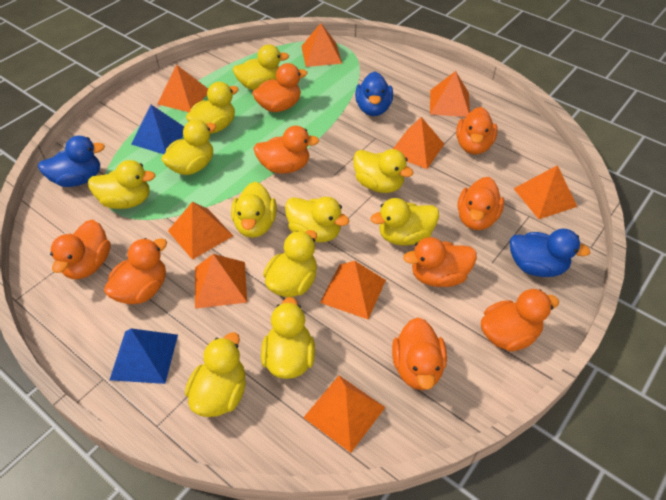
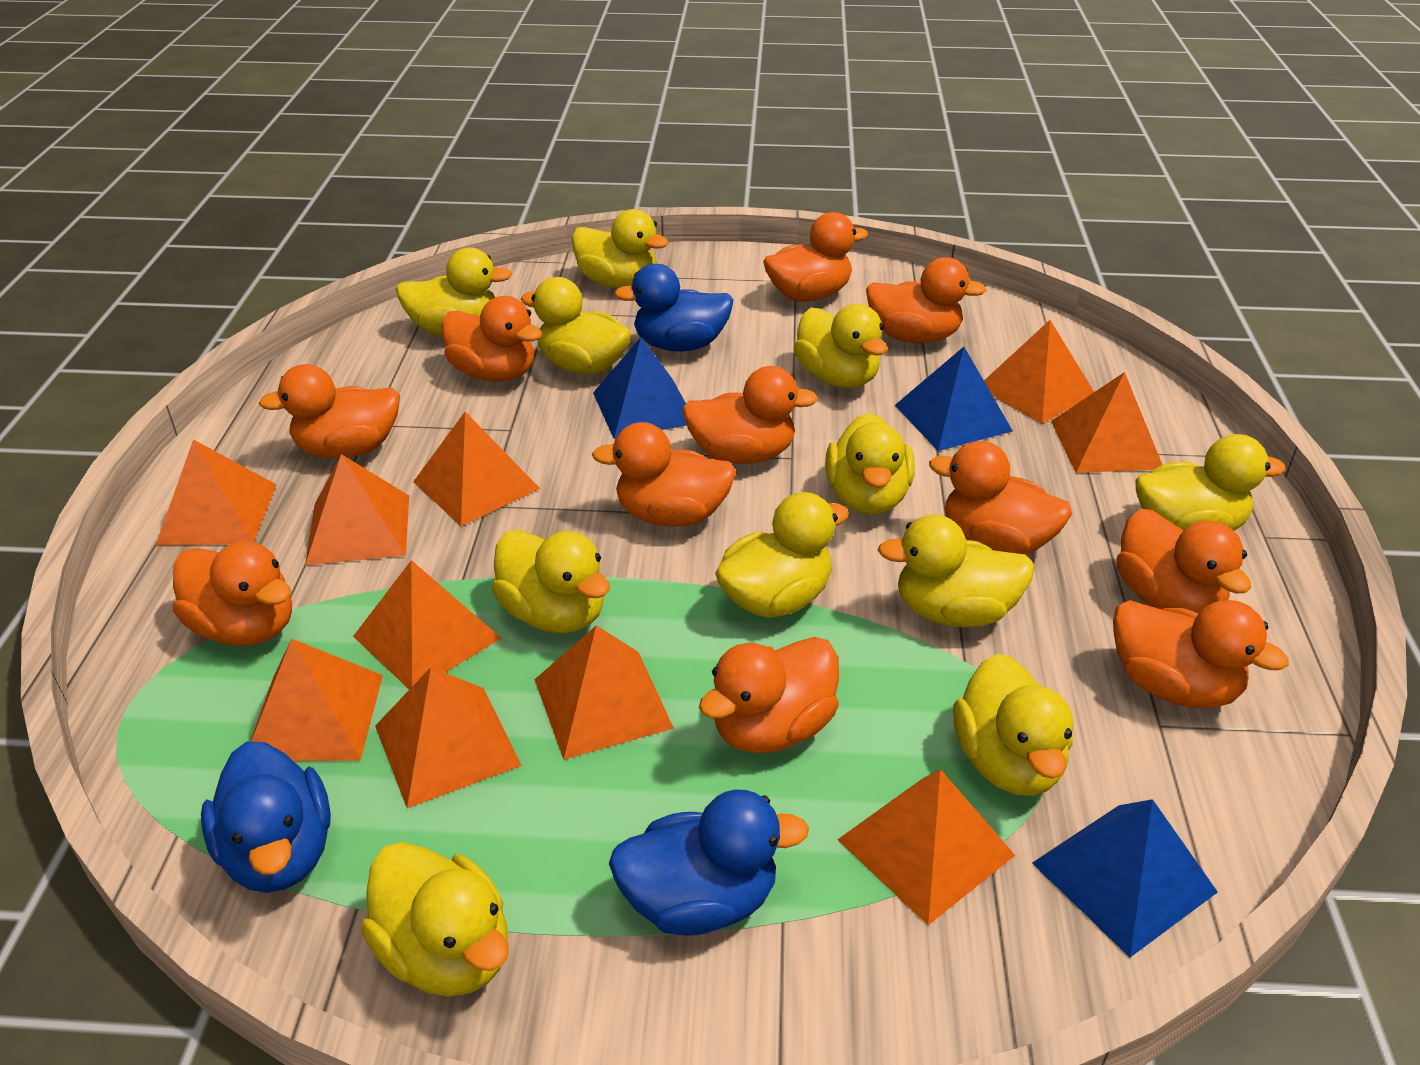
blue pyramid: [110,328,178,384] [131,105,184,154] = 2 -> [593,337,687,439] [895,347,1013,451] [1032,799,1218,957] = 3
orange duck: [50,220,111,279] [104,238,167,304] [252,63,308,112] [253,126,319,174] [392,317,447,390] [403,237,477,287] [456,107,498,154] [458,177,504,230] [481,289,559,351] = 9 -> [173,541,292,646] [258,364,400,458] [442,296,542,382] [592,422,736,527] [682,366,818,464] [699,637,839,753] [763,212,868,302] [866,257,986,343] [929,441,1072,554] [1113,600,1289,708] [1117,509,1251,614] = 11
orange pyramid: [157,65,208,112] [168,202,233,260] [195,254,247,309] [301,23,342,67] [303,375,385,453] [320,261,386,319] [393,117,444,169] [430,71,470,117] [513,165,577,219] = 9 -> [156,439,277,545] [250,639,383,761] [305,454,409,565] [353,560,501,689] [375,667,522,808] [413,412,540,526] [534,625,674,760] [837,769,1015,925] [984,320,1094,424] [1051,372,1162,473] = 10

